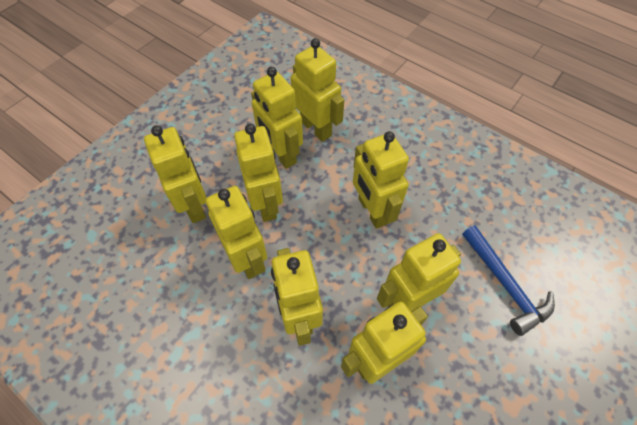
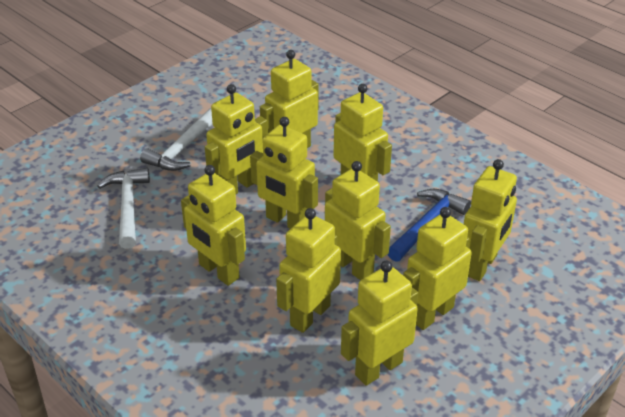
white hammer: none = 0 -> [98,168,150,249] [140,108,213,171] = 2
yellow robot: [144,125,207,223] [205,186,267,279] [234,124,283,222] [251,67,303,169] [271,248,323,346] [291,38,344,142] [341,301,428,384] [353,131,409,229] [377,233,461,311] = 9 -> [181,165,246,286] [205,84,268,194] [250,117,318,229] [260,50,319,148] [276,208,341,333] [325,161,391,280] [334,84,392,182] [341,260,418,386] [403,207,472,330] [464,159,517,281] = 10

